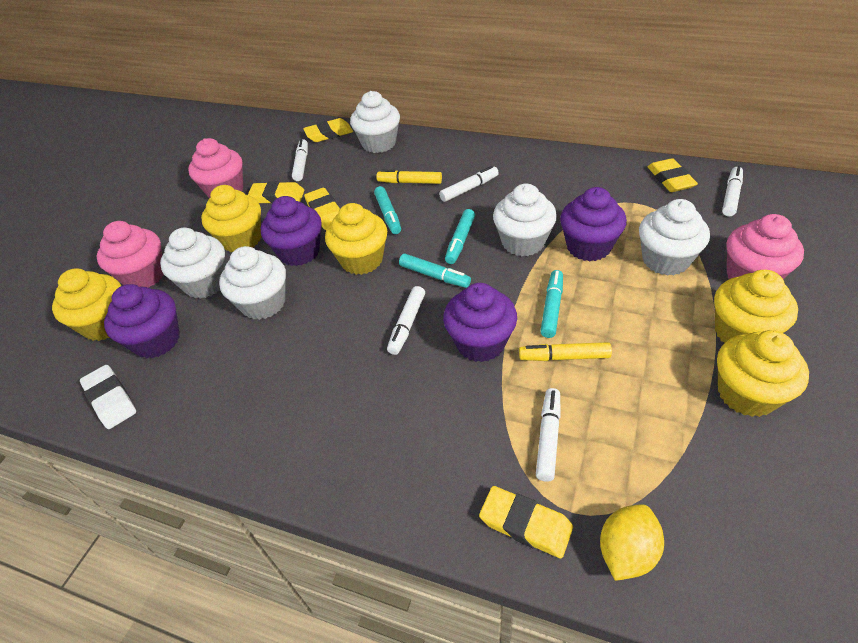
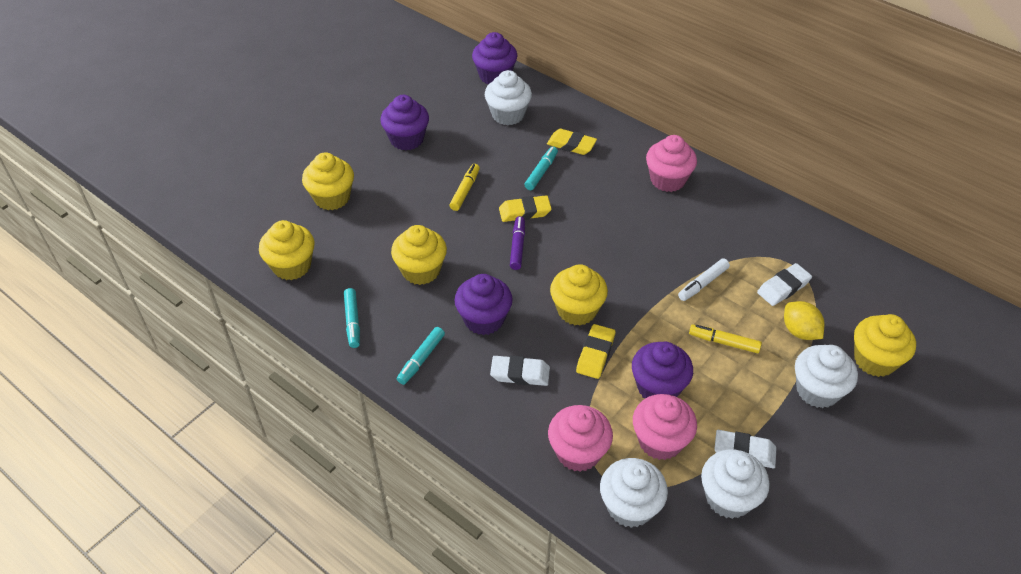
purple marker: none = 0 -> [510,216,525,270] = 1
turquoise marker: [374,186,401,234] [399,254,471,288] [445,209,475,264] [540,270,563,338] = 4 -> [344,288,360,348] [397,327,445,385] [524,147,558,190] = 3
white cupcake: [160,228,226,299] [219,246,286,320] [350,91,400,153] [493,184,557,256] [639,199,710,276] = 5 -> [485,70,532,125] [600,458,668,528] [701,449,770,519] [795,345,858,408] = 4
white eraser: [80,365,136,429] = 1 -> [490,356,550,386] [714,430,777,468] [757,263,812,306] = 3
white marker: [292,139,308,181] [387,286,425,355] [439,166,499,202] [536,388,561,482] [722,166,743,216] = 5 -> [678,259,730,301] = 1
yellow eraser: [248,181,304,203] [303,118,353,142] [304,188,340,230] [479,486,573,558] [648,158,698,192] = 5 -> [499,195,552,222] [547,129,597,155] [576,324,615,379] = 3

